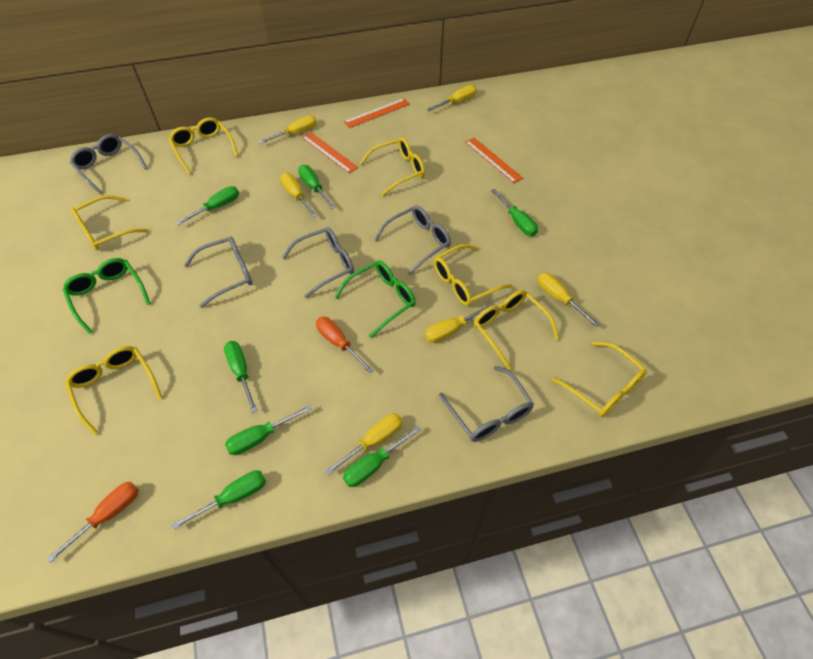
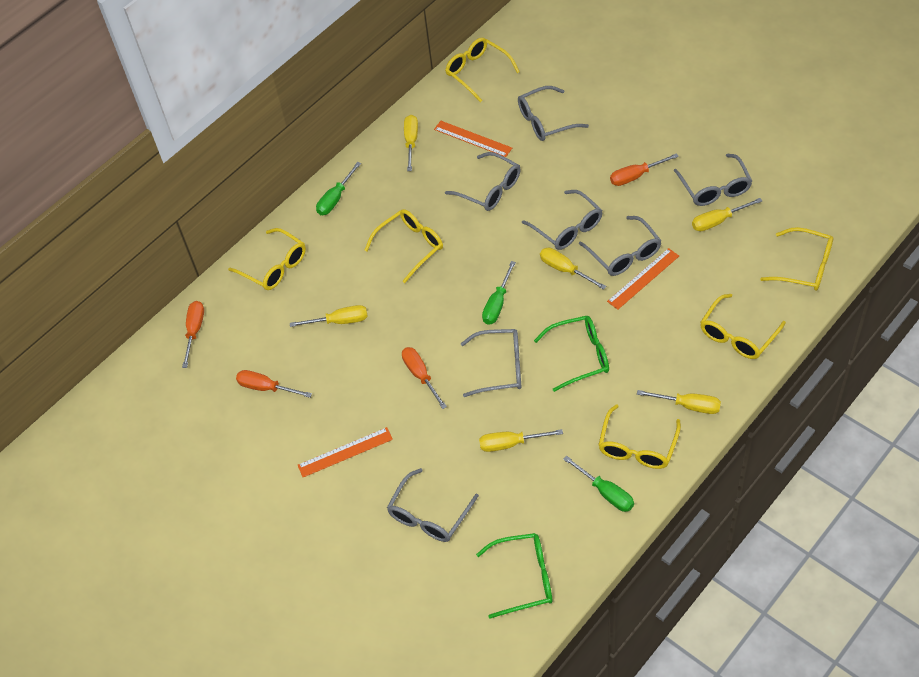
green screwdriver: [172,470,266,530] [176,186,239,225] [224,341,257,413] [225,405,311,455] [298,165,335,209] [343,426,421,487] [491,189,538,236] = 7 -> [316,162,361,215] [482,261,516,325] [563,456,634,512] = 3
grey glasses: [70,134,147,194] [184,236,252,308] [282,227,354,298] [374,205,451,275] [439,366,534,442] = 5 -> [387,468,479,542] [445,152,521,211] [461,329,522,397] [518,86,589,141] [522,190,603,250] [579,216,662,276] [674,154,752,206] = 7
orange screwdriver: [46,482,139,563] [316,317,374,373] = 2 -> [182,301,204,368] [236,370,312,398] [402,347,447,409] [610,153,679,186] = 4
yellow glasses: [65,346,162,435] [70,195,148,250] [168,117,238,174] [360,137,425,196] [434,244,512,306] [474,290,559,370] [551,341,647,417] = 7 -> [228,228,306,290] [364,209,443,283] [445,38,520,102] [598,404,681,469] [700,294,786,359] [760,227,833,291] = 6

